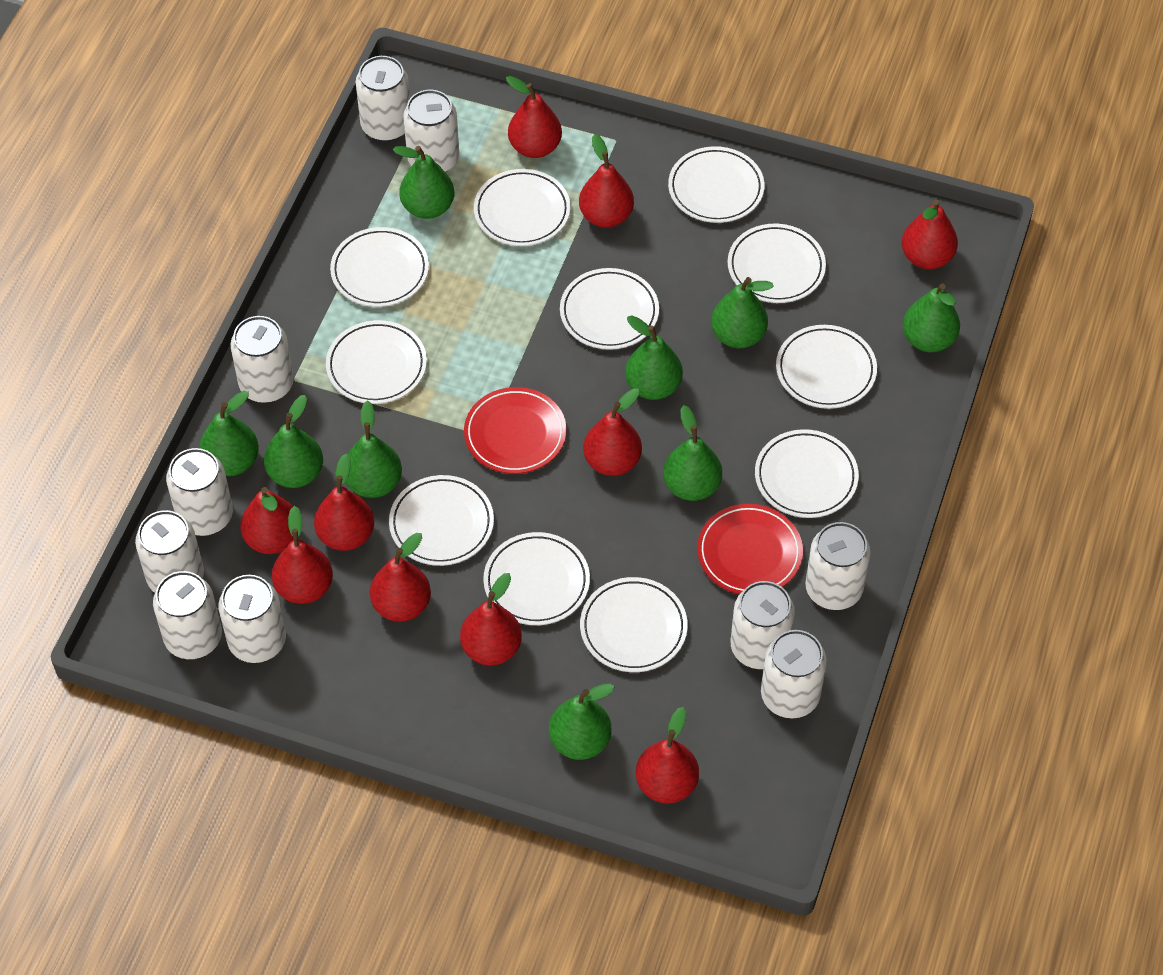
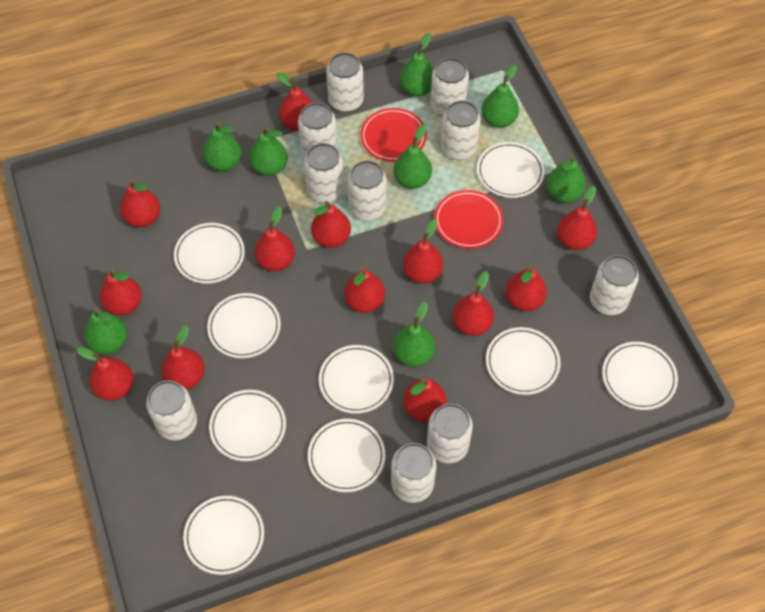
green pear: [199,391,259,476] [264,395,323,488] [345,400,402,498] [393,146,454,219] [549,683,615,760] [625,315,683,400] [663,405,722,501] [711,277,774,348] [903,284,960,352] = 9 -> [84,308,127,354] [203,122,241,171] [249,127,288,176] [393,124,432,189] [393,302,435,367] [399,33,434,96] [481,64,519,128] [546,155,586,203] = 8
red pear: [240,487,294,554] [272,506,333,604] [314,454,374,551] [370,533,431,622] [460,573,522,666] [506,76,562,158] [579,134,634,228] [583,388,642,476] [636,707,699,804] [902,200,958,269] = 10 -> [77,347,134,401] [99,269,142,316] [120,179,160,227] [161,325,205,389] [254,206,295,271] [277,72,313,131] [311,201,351,248] [344,268,385,313] [403,219,443,284] [403,378,446,422] [452,271,494,336] [505,266,547,311] [557,186,597,250] = 13
white plate: [326,320,427,404] [330,227,429,307] [389,475,494,566] [474,169,570,246] [483,532,590,625] [560,268,659,350] [580,577,688,672] [668,146,764,223] [728,224,826,303] [755,429,859,518] [776,325,877,409] = 11 -> [174,223,245,284] [183,496,264,575] [207,293,281,358] [209,390,286,461] [308,419,385,492] [319,345,394,414] [477,142,545,198] [486,327,561,395] [602,342,678,410] = 9

